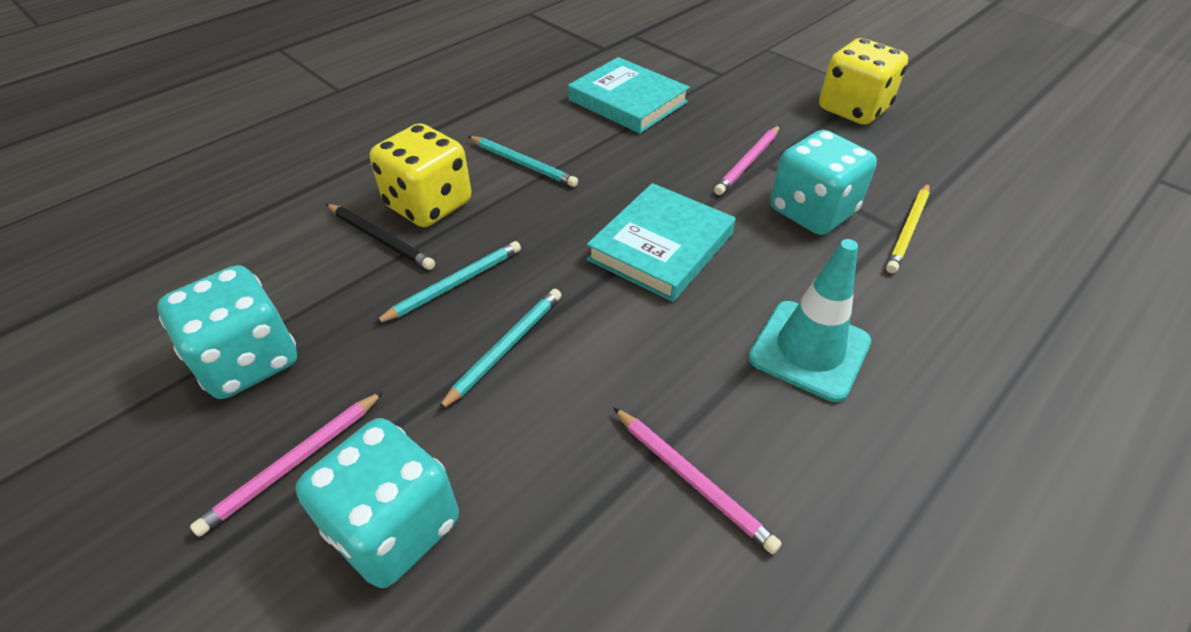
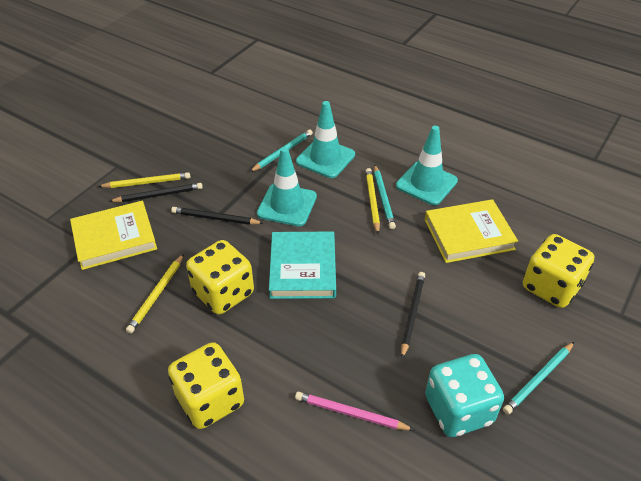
black pencil: [326,204,435,270] = 1 -> [109,183,203,202] [171,207,263,225] [401,272,425,359] = 3
pink pencil: [190,391,384,537] [613,407,782,554] [714,125,780,195] = 3 -> [295,392,414,430] = 1
turquoise book: [568,57,690,134] [587,183,736,302] = 2 -> [269,232,336,299] = 1
turquoise dice: [157,265,297,399] [296,418,459,588] [770,130,877,235] = 3 -> [425,354,504,437] = 1
turquoise traffic cone: [748,239,871,402] = 1 -> [257,147,317,227] [296,101,355,178] [396,126,458,205] = 3
yellow book: none = 0 -> [70,201,157,270] [425,199,518,263] = 2
yellow dice: [370,123,471,227] [819,38,908,125] = 2 -> [168,342,244,429] [186,240,254,315] [523,234,594,308] = 3
yellow pencil: [886,183,930,273] = 1 -> [98,172,190,188] [126,254,184,334] [366,168,380,234] = 3

